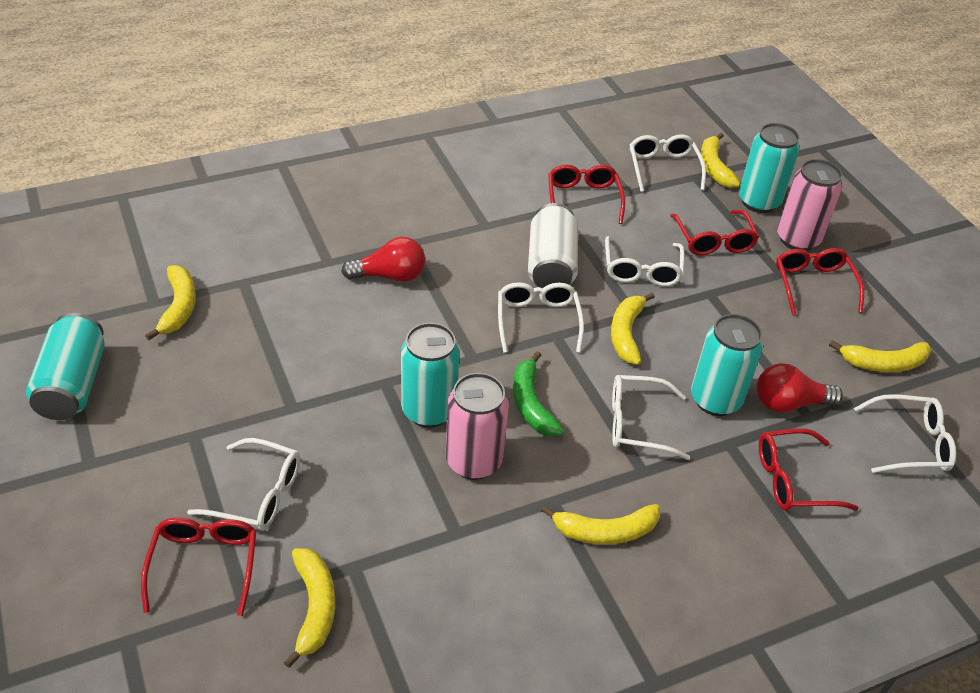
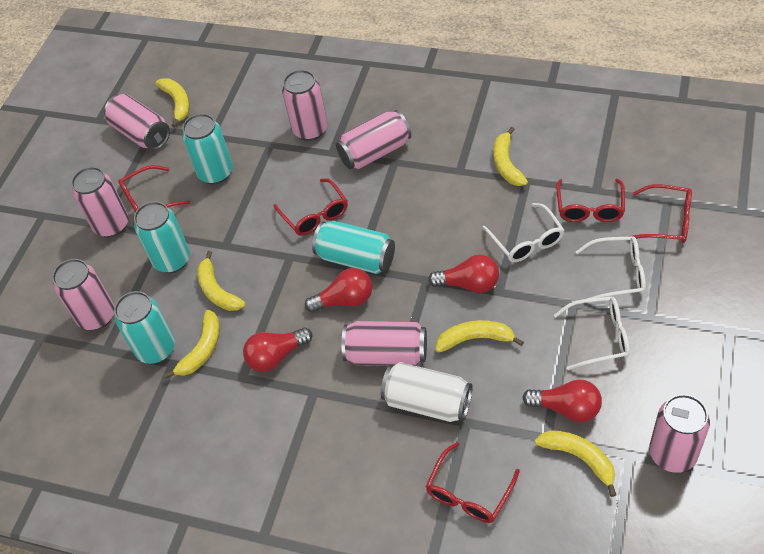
green banana: [513,351,564,437] = 1 -> none = 0
pink can: [446,373,509,480] [777,159,842,251] = 2 -> [52,259,114,330] [71,167,129,237] [104,94,170,150] [282,70,327,141] [336,110,411,169] [341,321,427,366] [649,394,710,473] = 7
red light bulb: [341,237,425,282] [756,363,843,413] = 2 -> [243,328,312,372] [305,268,372,313] [428,254,499,293] [522,379,602,422] = 4
white glasses: [187,438,300,531] [498,282,584,353] [605,236,685,286] [612,375,690,460] [630,134,706,192] [854,394,956,473] = 6 -> [482,203,564,262] [554,297,630,370] [576,236,646,299] = 3

